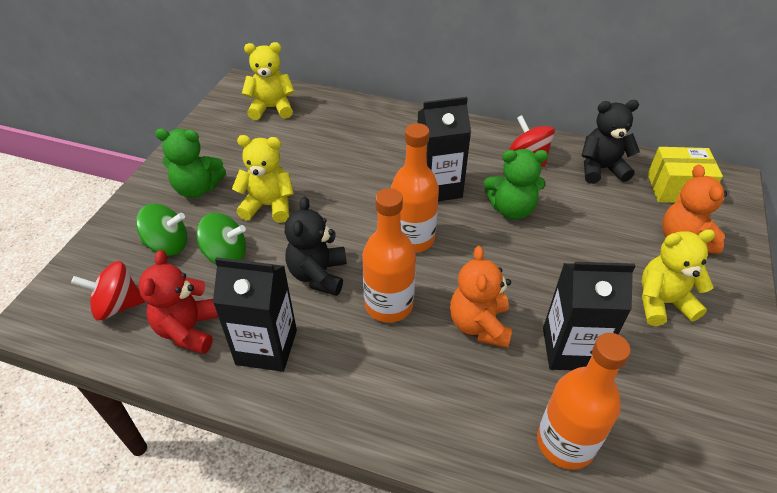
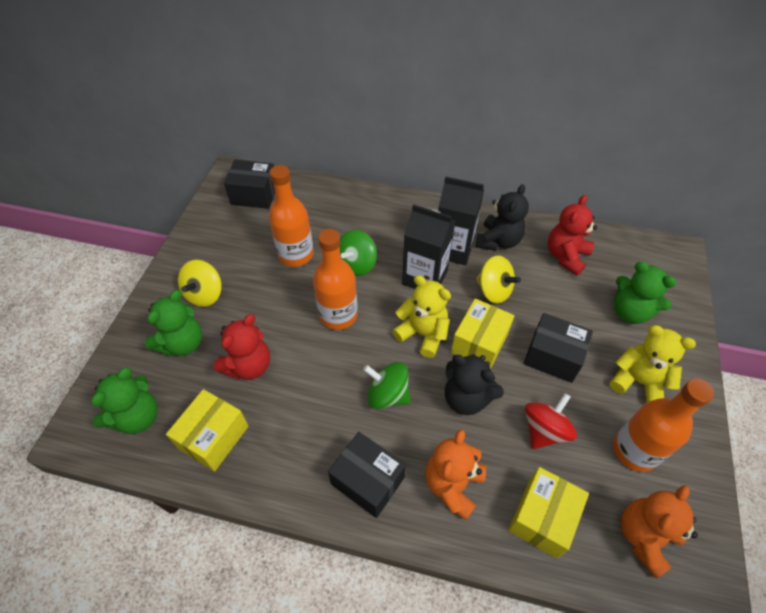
black box: none = 0 -> [224,160,275,209] [328,432,406,518] [524,313,593,383] = 3
black carton: [213,257,297,372] [418,97,471,201] [543,262,635,370] = 3 -> [402,204,456,289] [438,176,484,265] = 2
green teddy bear: [155,128,226,198] [484,149,548,220] = 2 -> [91,367,158,434] [145,290,202,356] [614,262,676,324] = 3
red spinning top: [71,261,145,320] [509,115,555,167] = 2 -> [525,393,577,449] = 1
red teddy bear: [138,250,218,354] = 1 -> [213,314,270,380] [548,195,597,276] = 2
yellow box: [648,147,723,203] = 1 -> [166,389,249,472] [451,299,514,369] [508,467,589,558] = 3
yellow spinning top: none = 0 -> [178,260,222,307] [476,256,521,304] = 2
yellow teddy bear: [232,135,294,223] [242,42,295,120] [642,229,715,326] = 3 -> [392,275,451,358] [610,325,696,403] = 2

